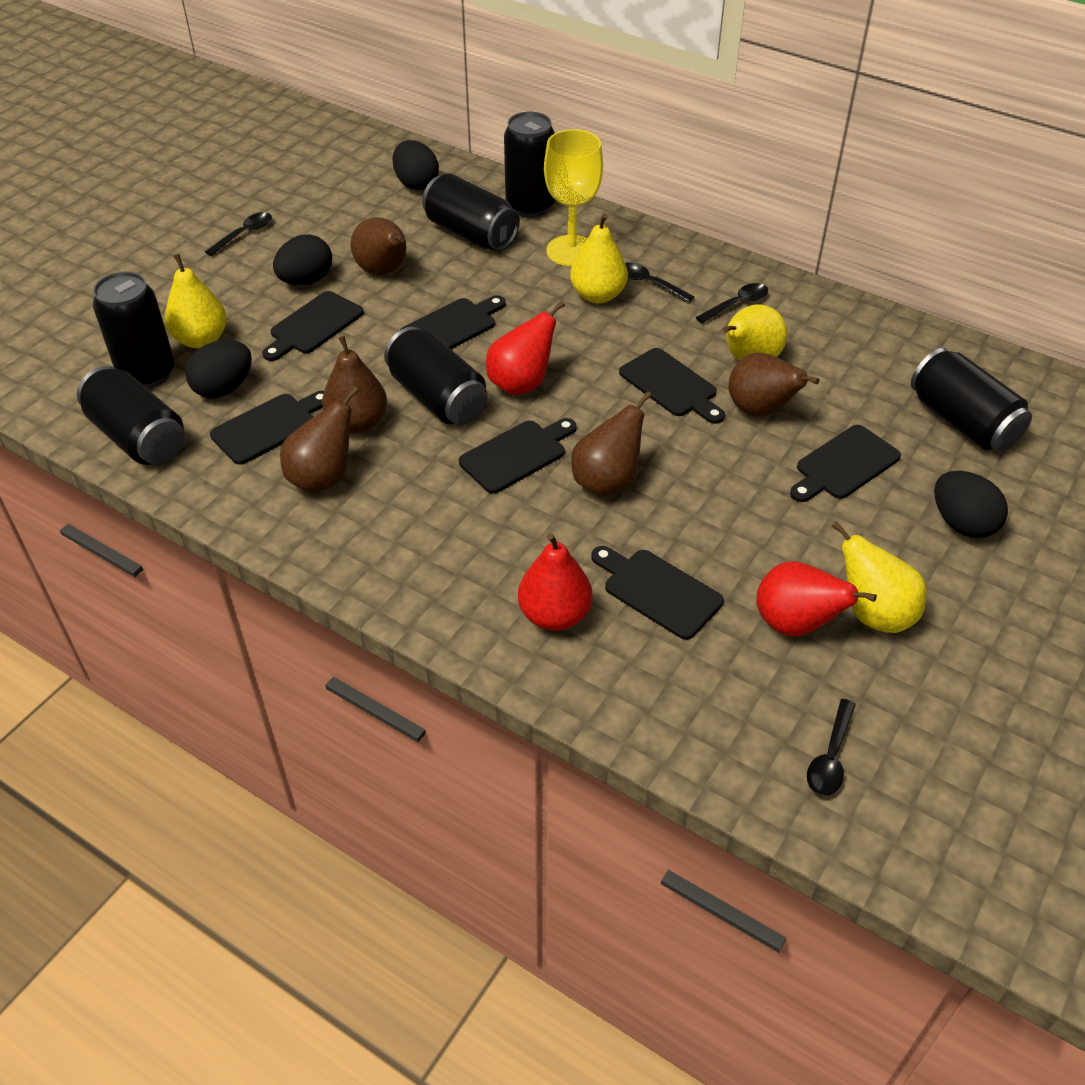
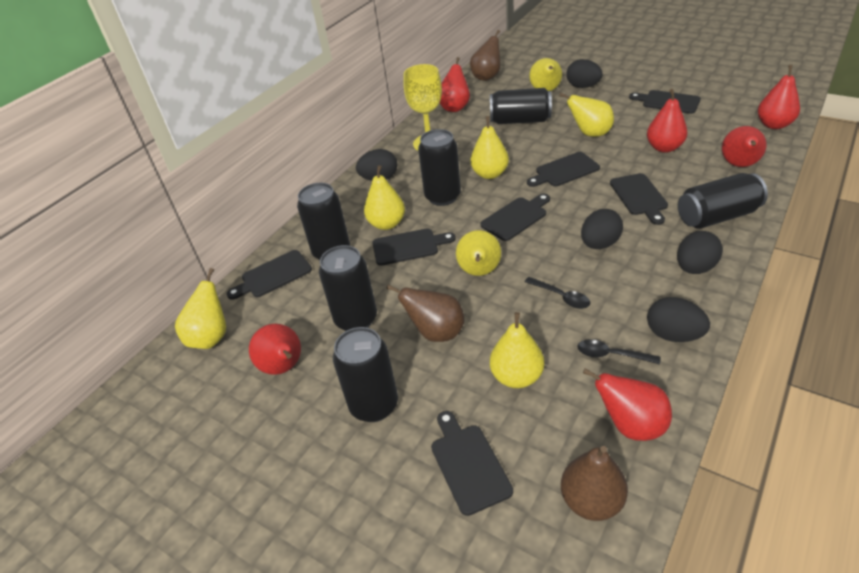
black egg: [185,340,252,398] [273,234,332,285] [392,140,439,190] [934,471,1008,538] = 4 -> [356,149,397,181] [566,59,603,88] [581,209,623,249] [647,297,710,342] [677,231,723,274] = 5
black spoon: [205,212,272,256] [625,262,694,302] [696,283,768,323] [807,699,856,796] = 4 -> [525,277,590,309] [577,339,661,364] = 2
brown pear: [280,387,359,493] [322,336,387,433] [351,217,406,275] [571,391,652,497] [729,353,820,417] = 5 -> [386,285,464,342] [470,30,500,81] [561,446,628,521] = 3
red pear: [486,301,565,395] [518,533,593,631] [756,561,877,637] = 3 -> [249,324,301,375] [440,57,470,112] [583,368,672,441] [647,89,687,153] [722,126,767,167] [758,65,800,129] = 6
yellow pear: [165,254,227,348] [570,214,628,304] [723,304,787,361] [832,521,927,633] = 4 -> [175,268,226,349] [364,165,405,230] [456,230,501,276] [470,116,509,179] [490,312,544,388] [529,58,562,91] [559,93,614,137] = 7

